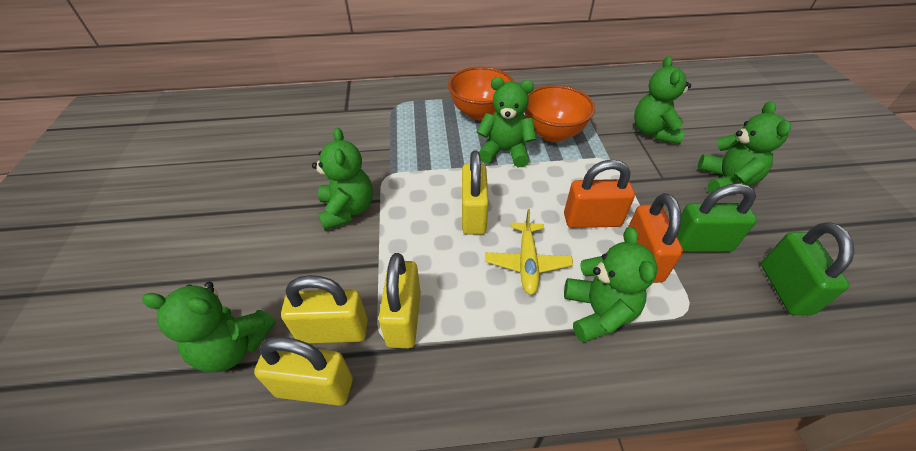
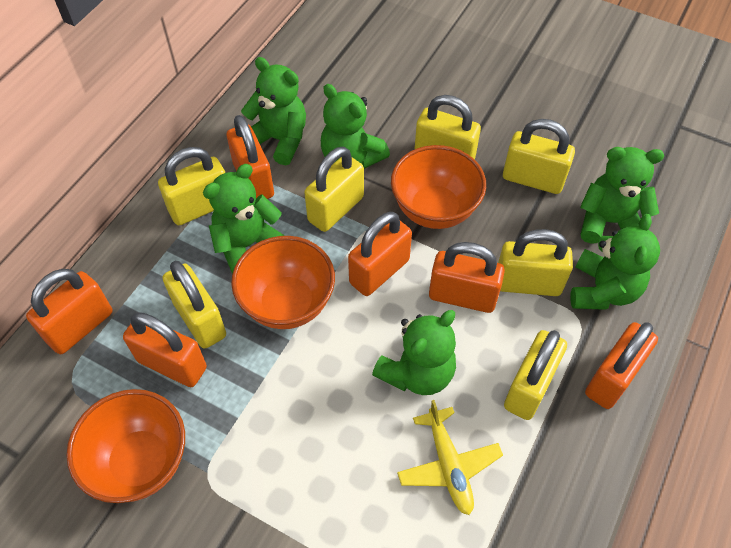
green padlock: [677,183,757,252] [761,222,855,315] = 2 -> none = 0
orange bowl: [448,66,514,120] [525,85,595,142] = 2 -> [67,389,185,503] [231,236,335,329] [391,145,486,229] = 3
orange padlock: [564,159,635,228] [628,193,683,283] = 2 -> [26,269,113,354] [123,312,207,387] [227,115,274,199] [348,212,412,296] [429,242,505,313] [585,322,658,409] = 6
yellow padlock: [254,337,353,406] [281,275,368,344] [379,253,421,348] [462,150,489,234] = 4 -> [158,147,225,225] [162,261,226,349] [304,146,364,232] [414,95,481,159] [498,229,573,296] [503,119,575,194] [504,330,567,420] = 7

